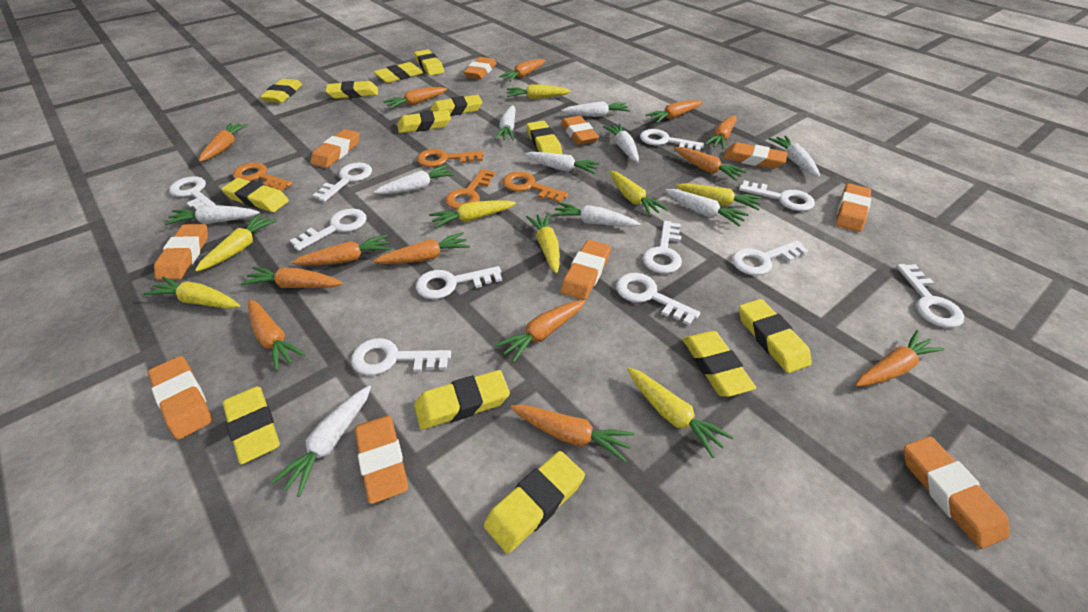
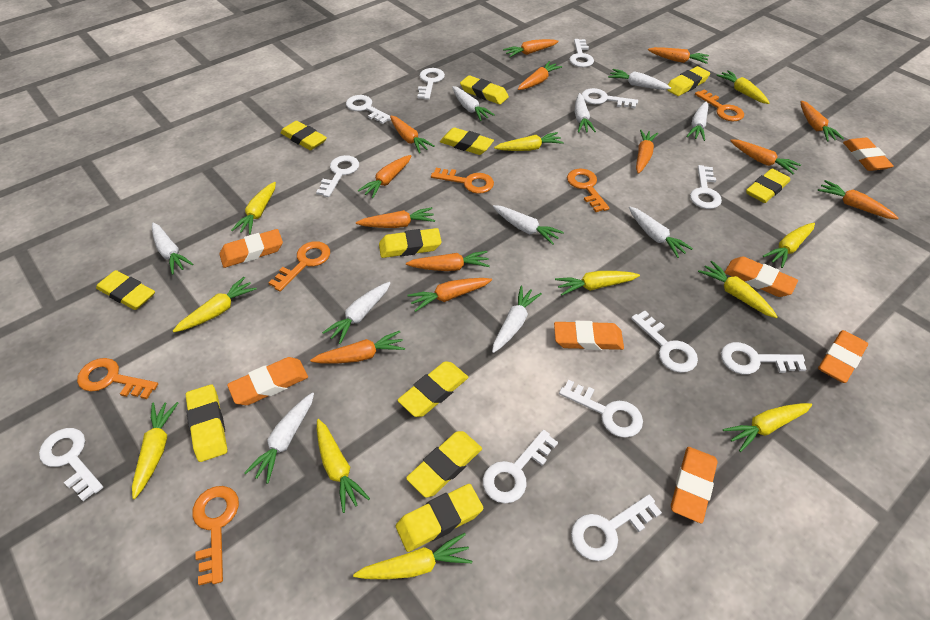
orange eraser: [148,356,213,440] [154,224,208,280] [311,129,360,168] [354,415,408,504] [464,57,496,79] [561,116,599,145] [561,240,611,300] [723,142,788,169] [836,183,871,232] [904,436,1010,549] = 10 -> [219,229,283,268] [227,357,308,405] [554,321,624,350] [671,447,718,523] [724,257,798,297] [818,330,868,383] [843,138,894,171] = 7
orange key: [233,163,292,191] [417,149,484,167] [445,169,495,209] [503,171,568,203] = 4 -> [77,358,158,399] [192,486,239,586] [268,241,330,292] [431,168,494,194] [567,169,609,212] [695,89,744,121] = 6
white key: [169,177,216,210] [290,208,367,251] [312,163,372,202] [351,338,451,375] [416,266,502,299] [616,273,700,325] [640,129,704,152] [643,221,682,273] [732,241,809,275] [739,180,815,211] [896,264,964,328] = 11 -> [39,428,103,501] [316,155,359,197] [346,95,391,124] [417,68,445,100] [483,430,558,503] [559,380,643,438] [569,39,594,67] [571,495,662,561] [581,88,638,108] [631,311,698,373] [690,165,722,209] [721,342,807,374] = 12
yellow carrot: [144,276,240,309] [195,214,277,272] [429,200,516,228] [507,84,571,99] [526,213,560,274] [610,171,668,217] [627,367,734,458] [676,183,762,211] = 8 -> [132,402,178,499] [173,277,257,332] [231,182,276,235] [317,419,370,513] [353,533,472,579] [494,132,564,151] [555,271,640,296] [698,261,778,318] [716,70,770,104] [723,403,812,452] [763,223,815,268] = 11
yellow eraser: [222,178,289,212] [222,387,280,465] [260,79,302,103] [326,81,378,99] [374,62,423,83] [397,110,451,133] [414,49,444,76] [414,370,510,430] [430,95,483,116] [484,451,585,554] [527,121,562,154] [683,331,756,397] [739,299,812,373] = 13 -> [96,270,155,310] [186,384,227,462] [280,121,327,150] [379,228,442,258] [396,484,483,552] [397,361,468,417] [406,431,482,498] [440,127,494,155] [460,75,509,105] [667,66,710,96] [746,168,790,203] = 11

